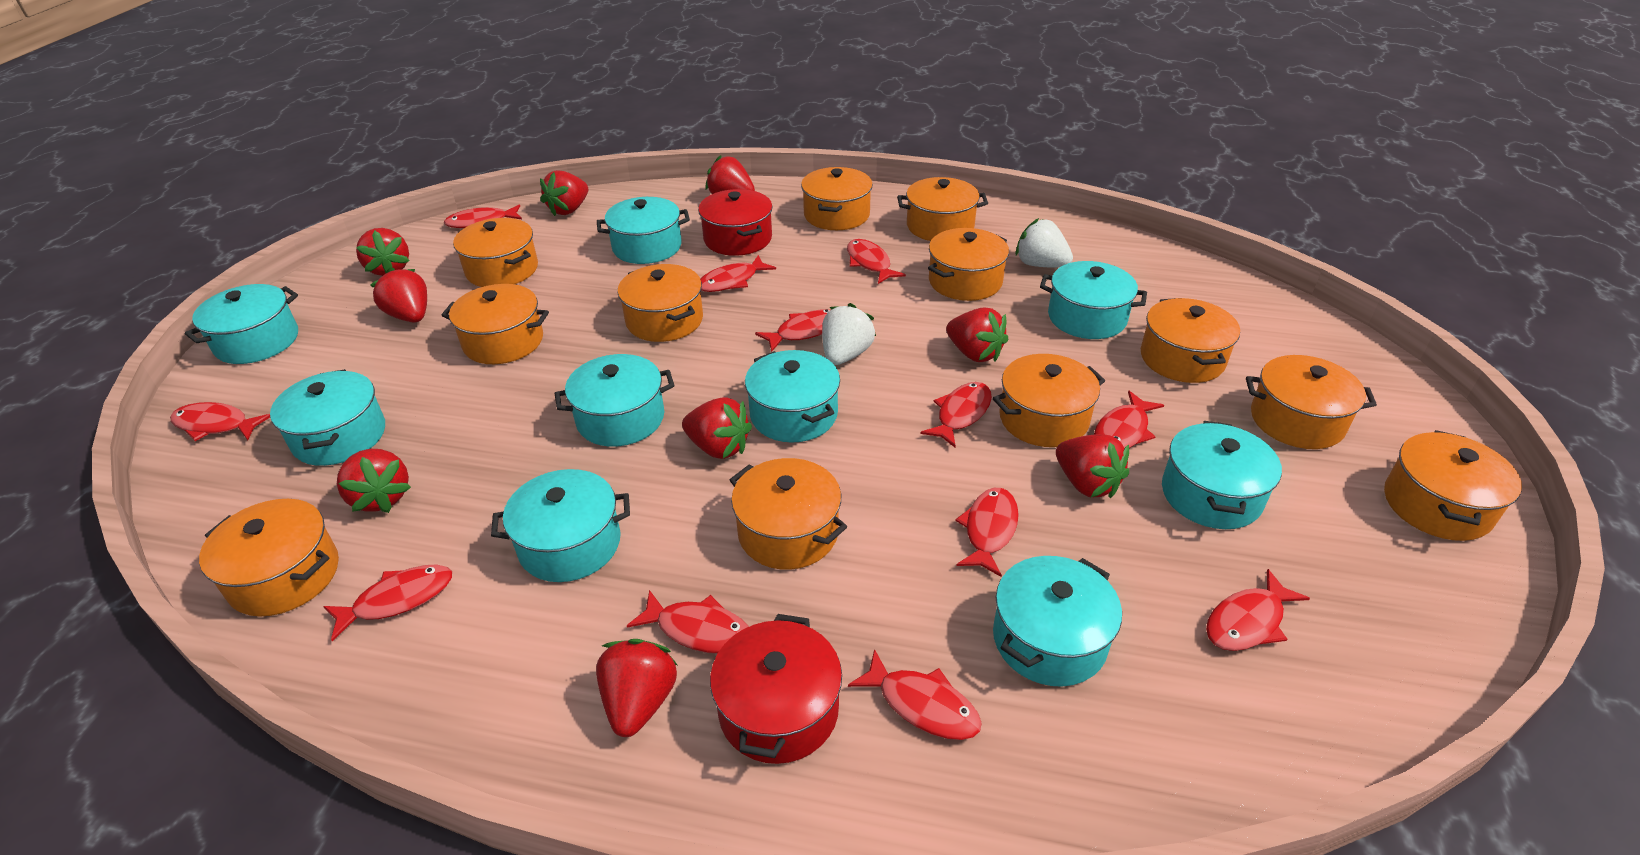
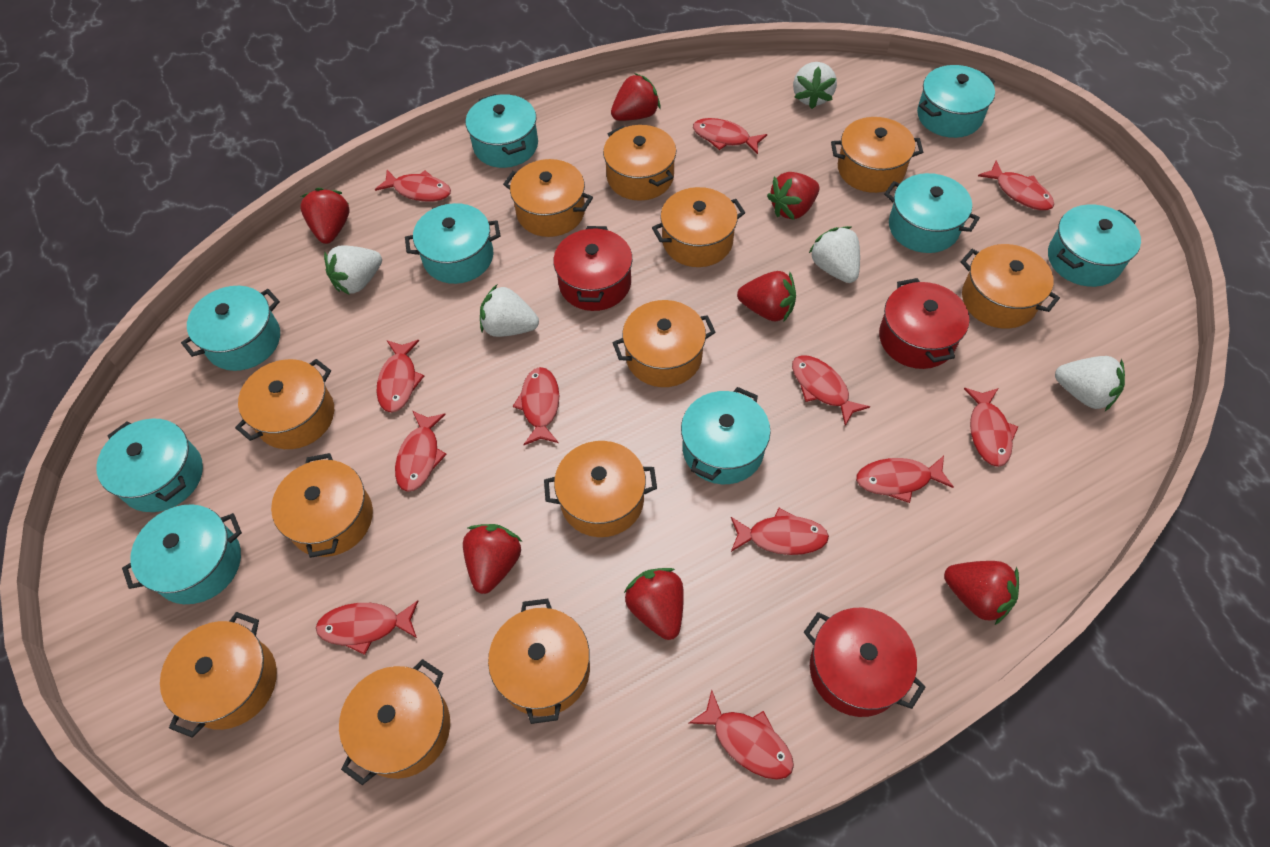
red pot: [698,189,772,256] [710,614,842,764] = 2 -> [553,226,632,311] [804,608,925,717] [879,278,969,369] = 3
red strawberry: [337,449,411,513] [356,228,410,276] [371,267,427,323] [540,170,588,216] [596,639,677,737] [682,397,752,459] [705,155,755,194] [946,308,1008,362] [1056,434,1129,498] = 9 -> [300,188,349,244] [463,524,522,594] [611,73,661,121] [624,568,684,640] [737,271,796,322] [767,172,819,220] [944,561,1019,625] = 7
white strawberry: [822,303,876,365] [1016,218,1073,268] = 2 -> [324,245,382,295] [480,285,539,337] [793,62,837,109] [808,226,860,283] [1055,356,1125,411] = 5

